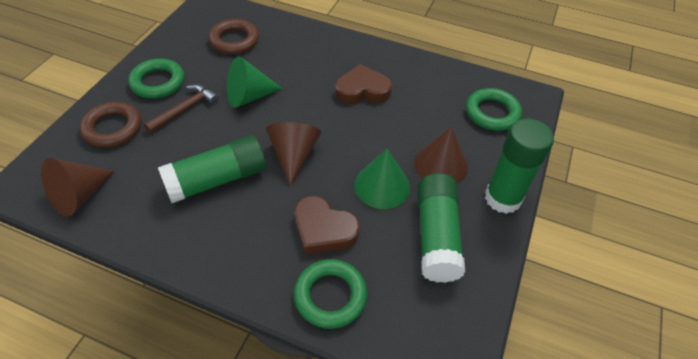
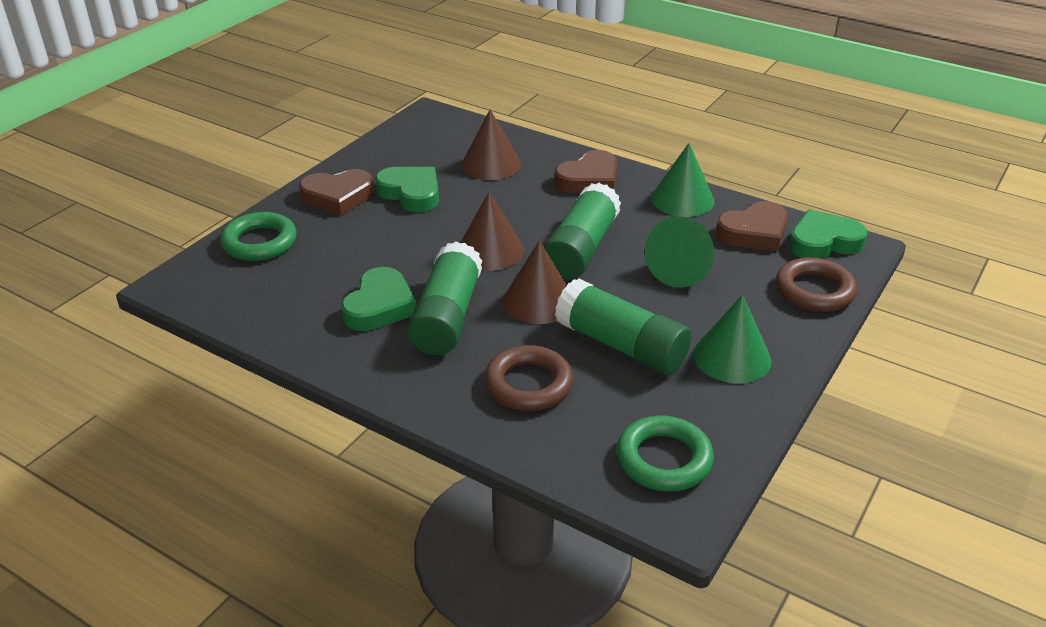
brown hammer: [144,84,219,133] = 1 -> none = 0
brown heart: [295,196,360,254] [335,64,392,104] = 2 -> [299,169,374,215] [554,150,617,194] [716,201,788,251] = 3
green cone: [227,56,283,108] [354,148,410,209] = 2 -> [645,216,714,288] [651,143,715,217] [693,295,771,383] = 3
green heart: none = 0 -> [341,267,416,331] [375,167,439,212] [789,209,867,259] = 3
green ring: [128,58,184,99] [294,259,367,329] [466,88,522,131] = 3 -> [220,212,297,261] [616,416,714,491] = 2

